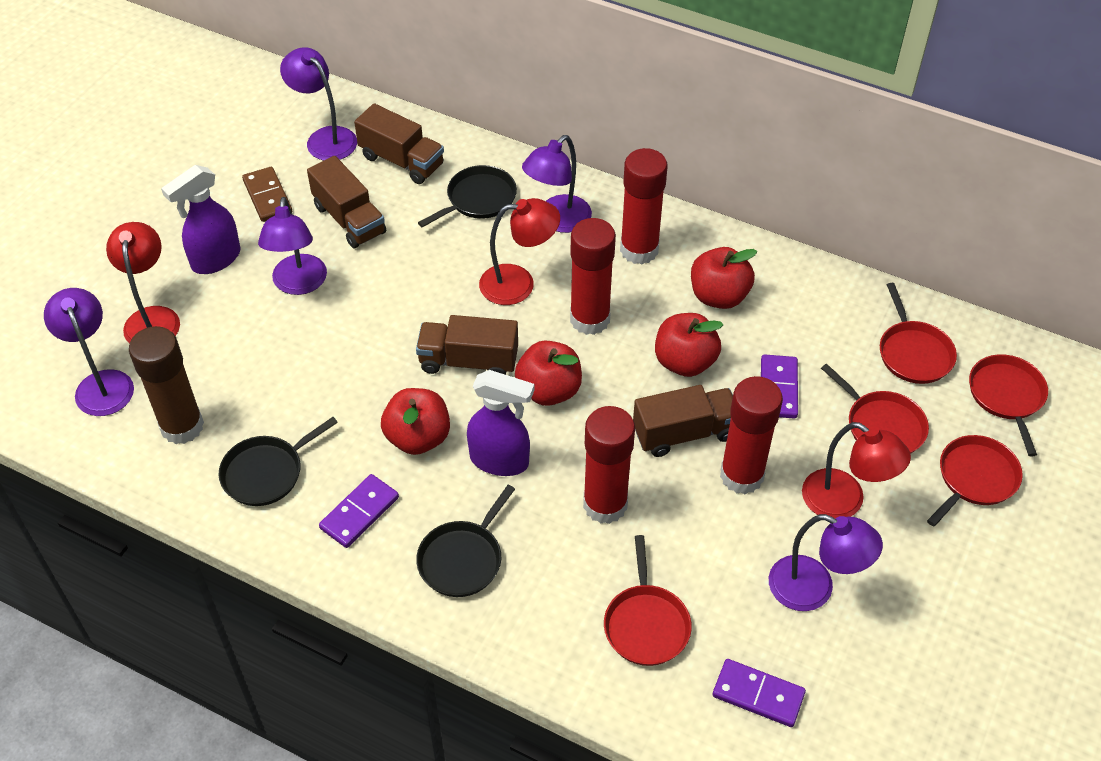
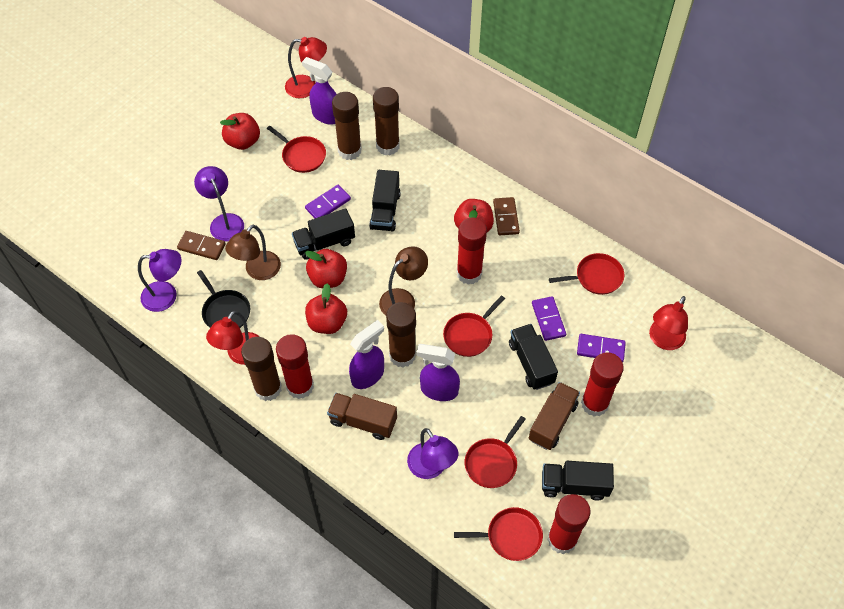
black pan: [219,417,338,506] [416,485,515,597] [418,165,517,227] = 3 -> [197,270,250,328] = 1
black truck: none = 0 -> [292,208,355,259] [369,170,401,231] [509,324,558,390] [542,461,614,500] = 4
brown domino: [242,167,292,222] = 1 -> [177,231,226,260] [493,197,520,235] = 2
brown glue stick: [129,326,204,444] = 1 -> [241,337,282,401] [332,92,362,160] [373,87,400,155] [386,302,416,368] = 4
brown lamp: none = 0 -> [225,225,281,280] [379,246,428,315] = 2
brown truck: [307,156,386,248] [354,103,444,184] [416,315,518,375] [633,385,733,457] = 4 -> [327,393,397,440] [529,382,580,450] = 2
purple lamp: [44,288,134,416] [258,197,327,295] [280,47,357,161] [522,135,592,233] [769,514,883,611] = 5 -> [138,249,181,312] [194,166,244,242] [407,428,458,479] = 3
purple spray bottle: [161,165,241,274] [467,370,534,476] = 2 -> [302,57,337,125] [349,320,384,389] [416,344,460,401] = 3

